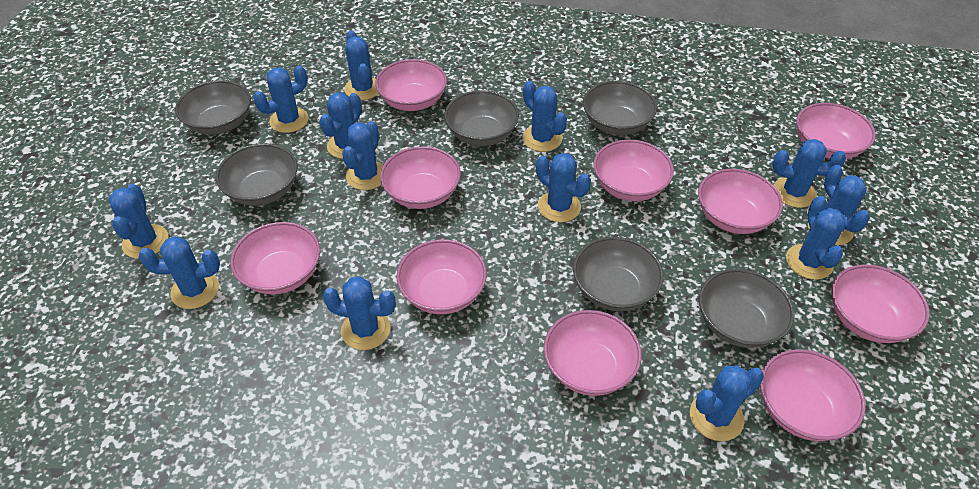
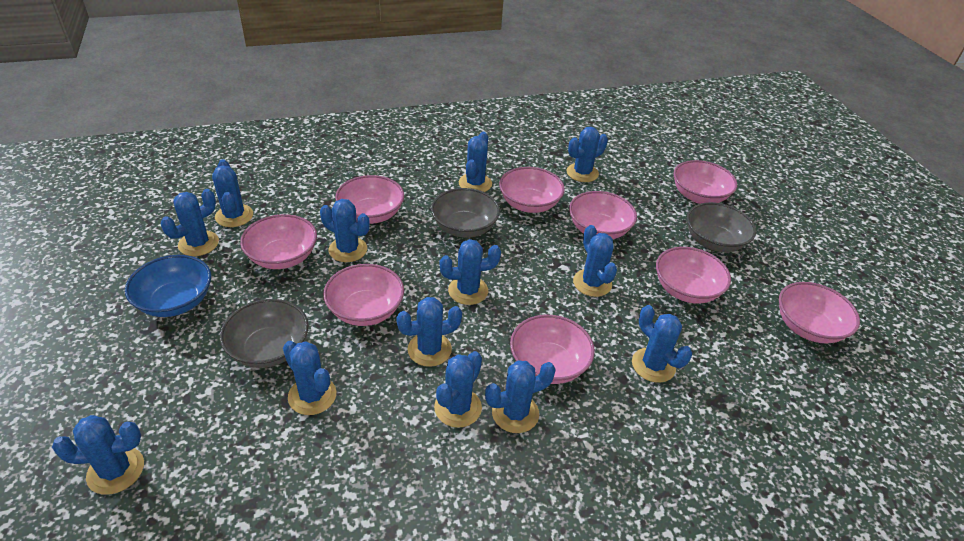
blue bowl: none = 0 -> [125,255,211,317] = 1
grey bowl: [175,80,251,135] [216,143,298,206] [444,90,519,146] [573,237,664,311] [583,81,657,135] [699,269,794,348] = 6 -> [220,299,309,368] [431,188,500,238] [687,202,756,252] = 3
pink bowl: [230,222,320,294] [375,59,447,111] [380,146,461,209] [396,239,487,314] [544,310,642,396] [593,140,674,201] [698,169,783,234] [760,349,866,441] [796,103,876,159] [831,264,930,343] = 10 -> [240,214,317,269] [323,264,404,326] [335,175,404,224] [499,167,565,213] [510,315,595,384] [569,191,637,239] [656,247,731,304] [673,160,737,204] [779,282,860,344] = 9

